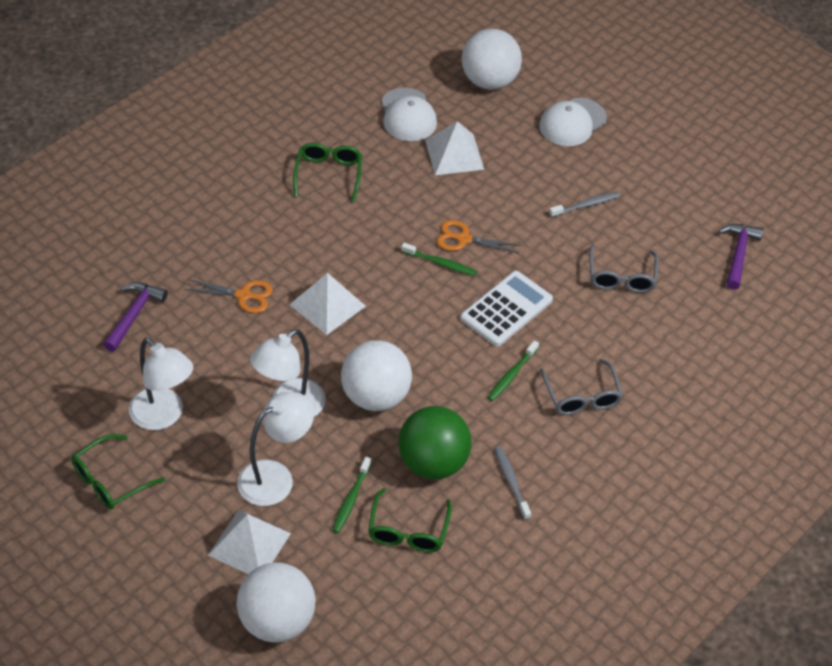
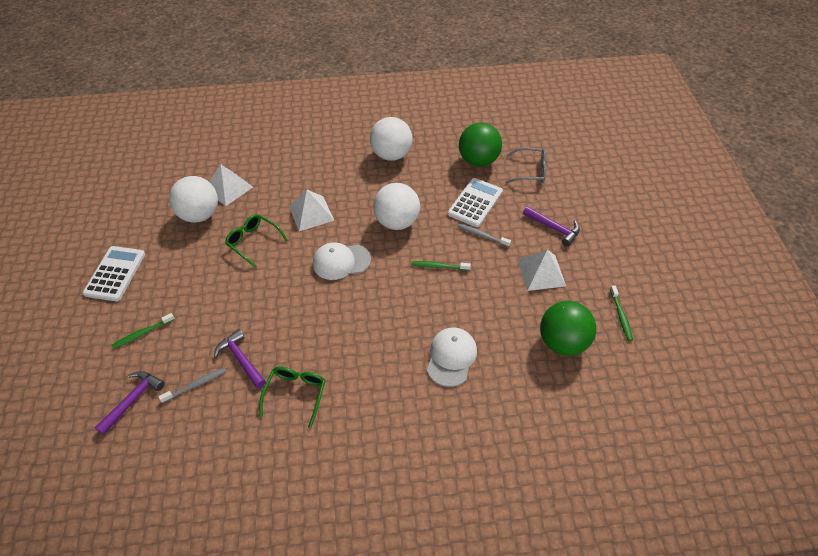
green ball: [399,406,472,479] = 1 -> [459,122,502,167] [540,301,596,356] = 2
green glasses: [71,434,165,509] [293,143,362,202] [368,488,452,552] = 3 -> [225,214,288,268] [259,366,326,428] = 2
grey glasses: [540,359,623,415] [589,245,659,293] = 2 -> [506,147,546,183] = 1
orange scissors: [185,279,273,313] [437,220,521,253] = 2 -> none = 0
purple hammer: [103,282,168,352] [719,224,763,290] = 2 -> [95,371,165,435] [214,329,266,389] [523,206,580,246] = 3
white calculator: [460,271,553,347] = 1 -> [83,246,145,301] [448,178,503,227] = 2
white lamp: [129,338,193,430] [237,392,314,506] [250,329,326,417] = 3 -> none = 0

